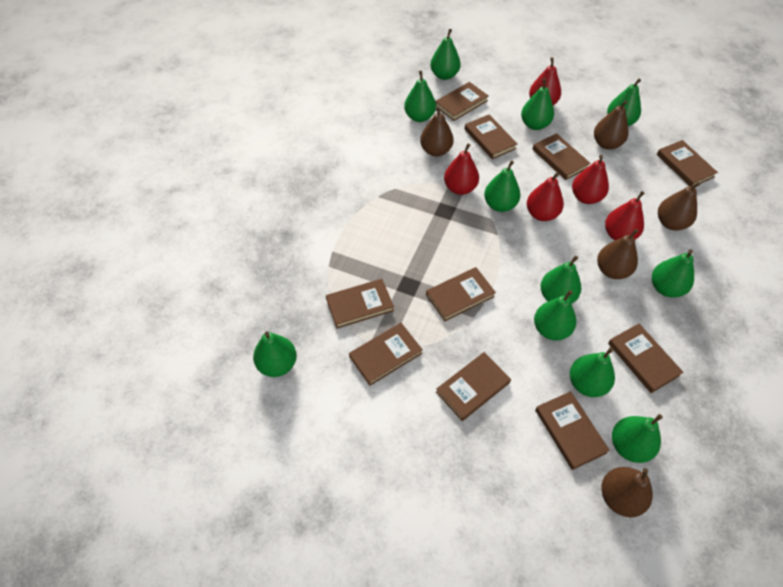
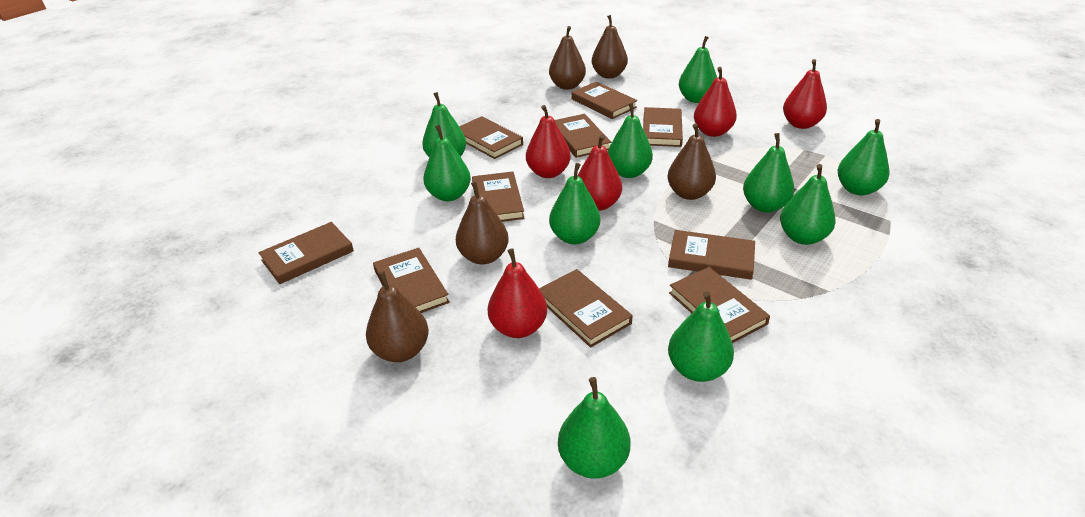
green pear: [253,332,297,377] [404,71,436,122] [430,29,461,80] [484,160,521,212] [521,78,554,130] [534,290,576,340] [540,256,581,304] [570,347,615,397] [607,78,641,126] [612,414,663,463] [652,249,694,297] = 11 -> [422,92,466,157] [423,125,471,201] [549,163,600,244] [558,377,631,479] [608,103,653,178] [668,291,734,382] [679,36,717,103] [743,133,794,213] [780,164,836,245] [838,119,890,195] = 10

